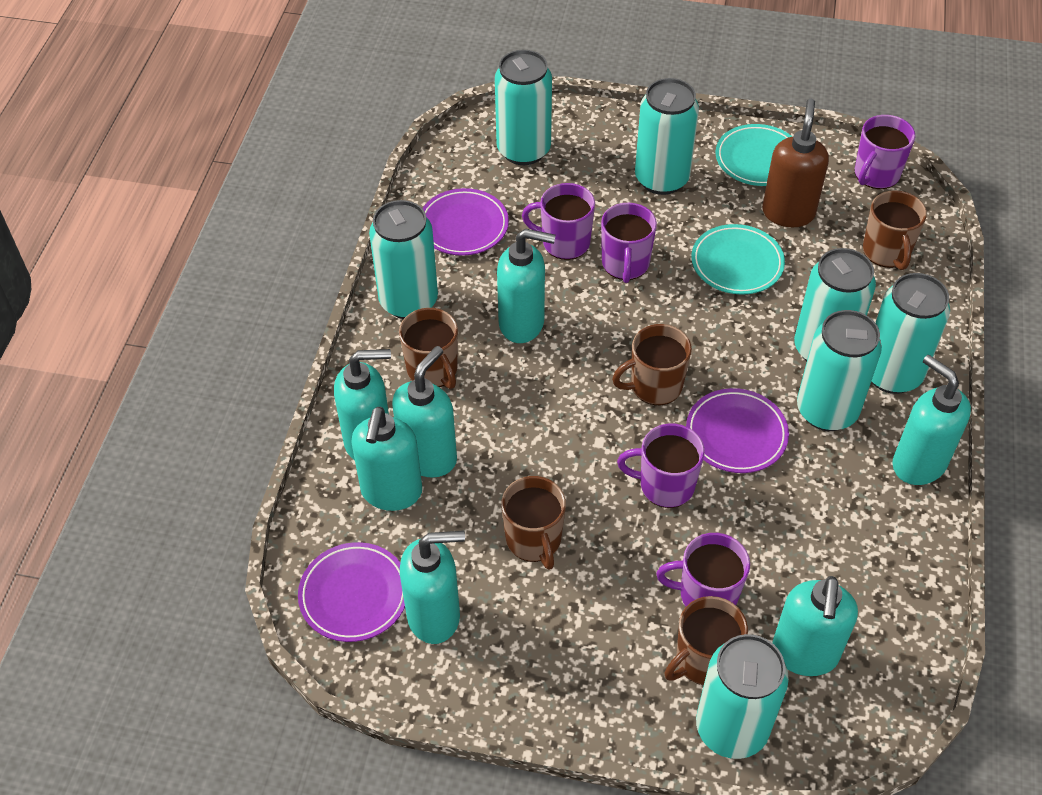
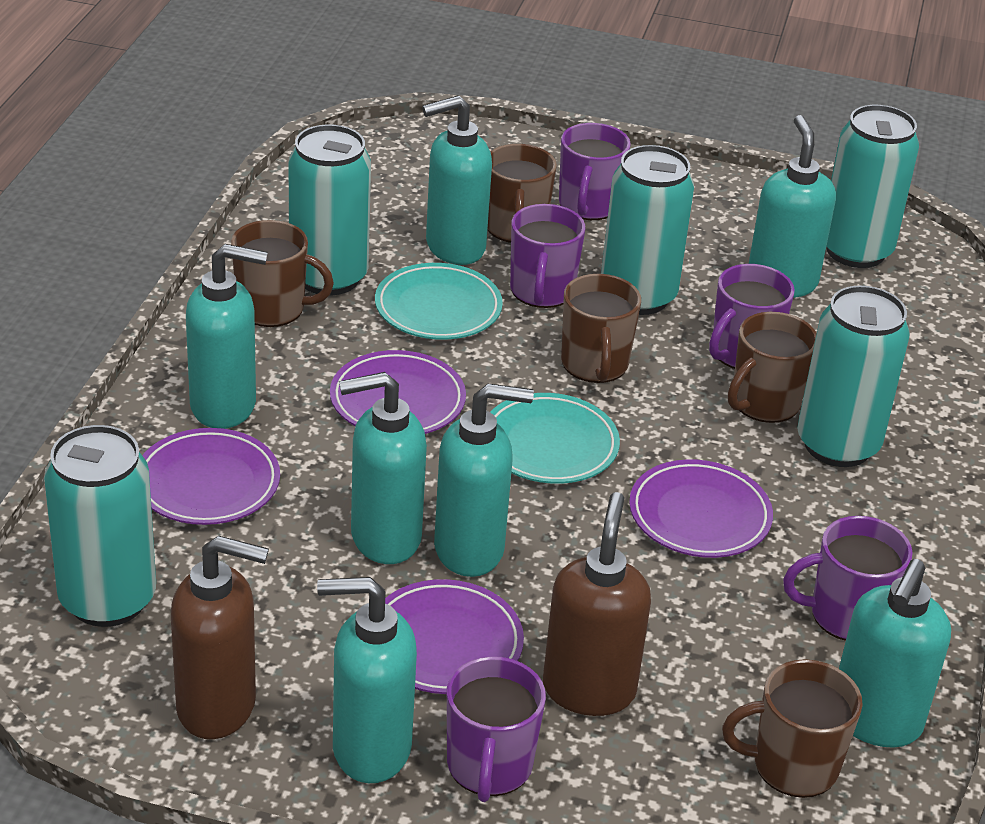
brown soap dispenser: [762,98,829,227] = 1 -> [171,536,269,739] [543,492,651,716] = 2
purple plate: [298,542,405,642] [422,188,509,256] [686,388,789,473] = 3 -> [142,428,280,525] [330,350,466,434] [385,579,524,694] [629,459,773,558] = 4
turquoise can: [369,200,438,319] [495,50,552,165] [635,78,699,195] [696,634,789,759] [794,248,876,361] [797,310,882,431] [871,273,950,394] = 7 -> [44,425,156,627] [289,124,371,296] [601,145,694,315] [797,286,910,467] [826,105,919,268] = 5

